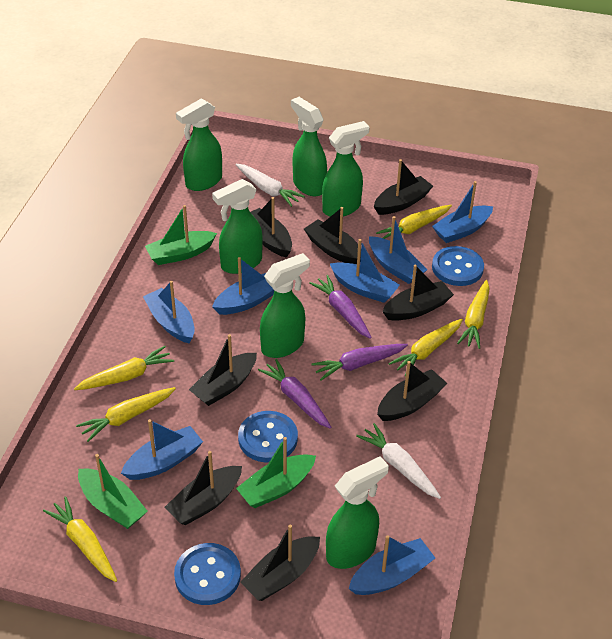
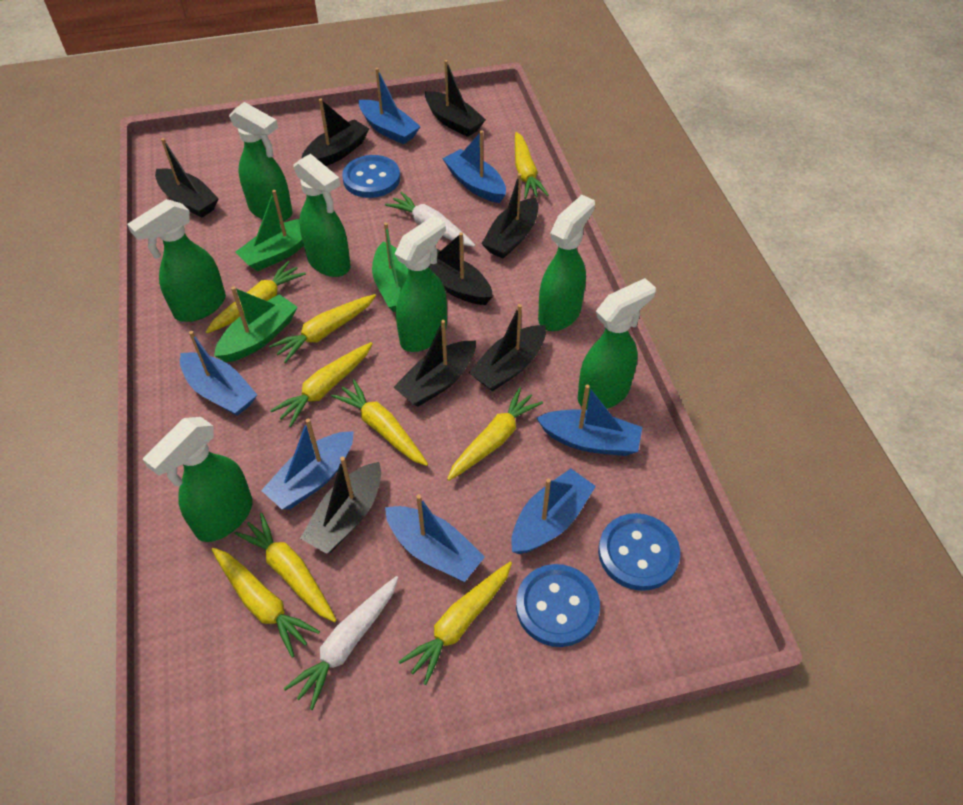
green spray bottle: [176,98,222,191] [212,179,263,274] [260,253,310,358] [291,97,327,196] [322,121,370,217] [326,456,389,569] = 6 -> [127,199,226,322] [143,417,252,542] [229,102,293,222] [293,154,351,277] [395,215,447,352] [538,195,595,331] [577,278,656,409] = 7
purple carrot: [258,359,331,428] [309,275,372,339] [312,344,408,381] = 3 -> none = 0
yellow carrot: [43,496,117,582] [74,346,174,390] [76,387,176,442] [376,205,452,239] [388,319,463,376] [457,280,490,349] = 6 -> [206,261,306,333] [212,548,320,658] [234,513,337,622] [269,294,376,363] [270,342,373,427] [331,379,428,466] [398,562,512,685] [447,387,543,481] [515,132,549,199] = 9

